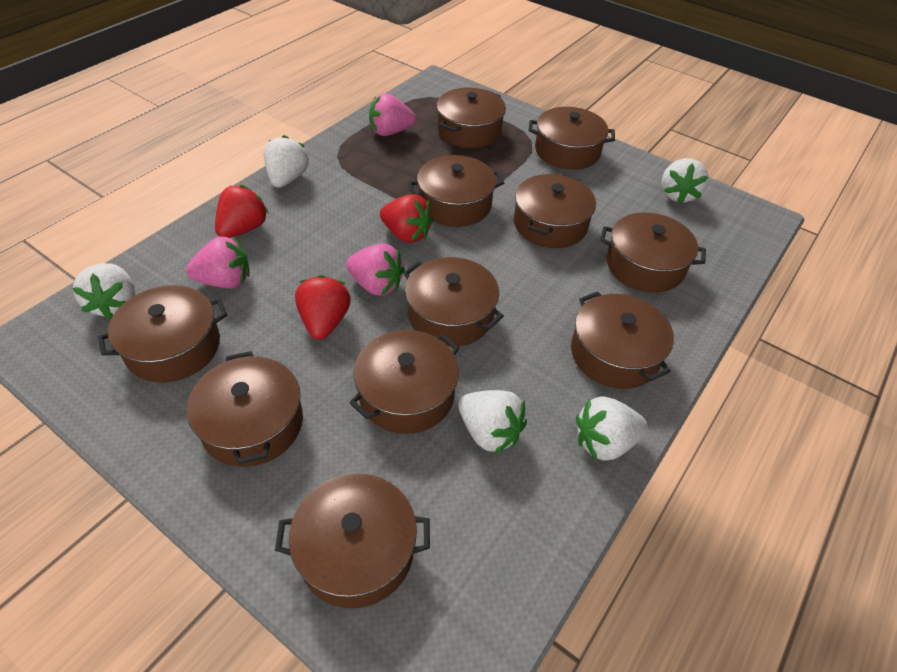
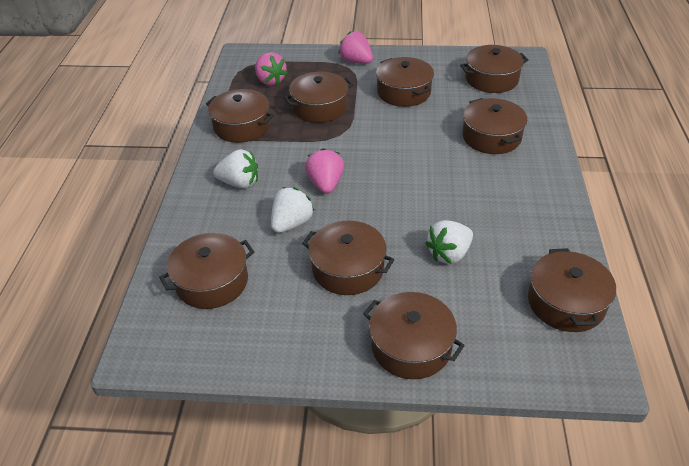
brown pot: [98,285,227,383] [187,351,303,467] [275,473,430,608] [349,330,459,434] [403,257,504,347] [408,155,504,227] [437,88,506,148] [514,174,596,248] [529,107,615,170] [571,291,674,389] [600,212,706,293] = 11 -> [159,233,254,309] [206,89,274,143] [284,72,354,123] [302,221,394,295] [363,292,465,379] [376,57,434,107] [460,45,528,93] [462,98,527,154] [528,248,616,332] = 9
red strawberry: [215,185,269,238] [295,275,351,340] [380,194,433,243] = 3 -> none = 0
white strawberry: [72,263,135,319] [264,135,309,188] [458,390,527,454] [576,396,648,461] [661,158,709,204] = 5 -> [213,149,258,189] [271,187,314,233] [425,220,473,264] = 3

